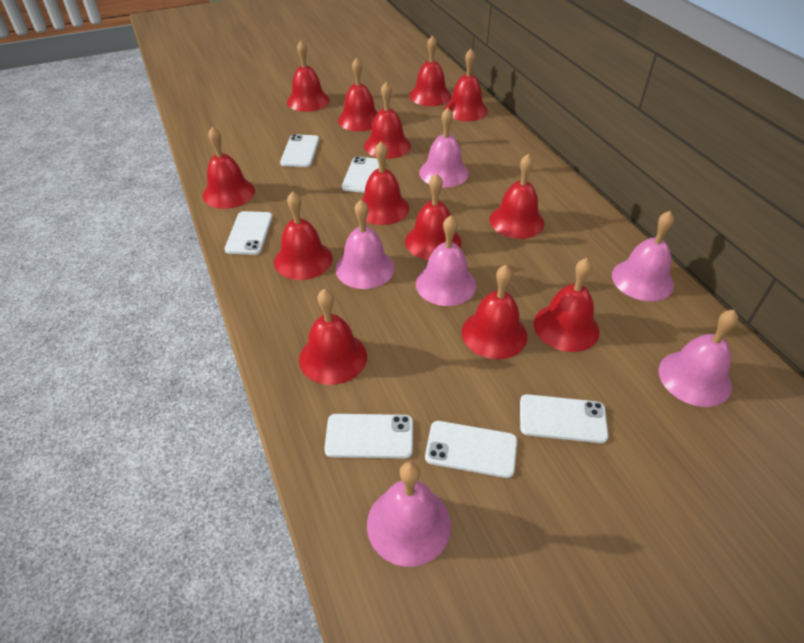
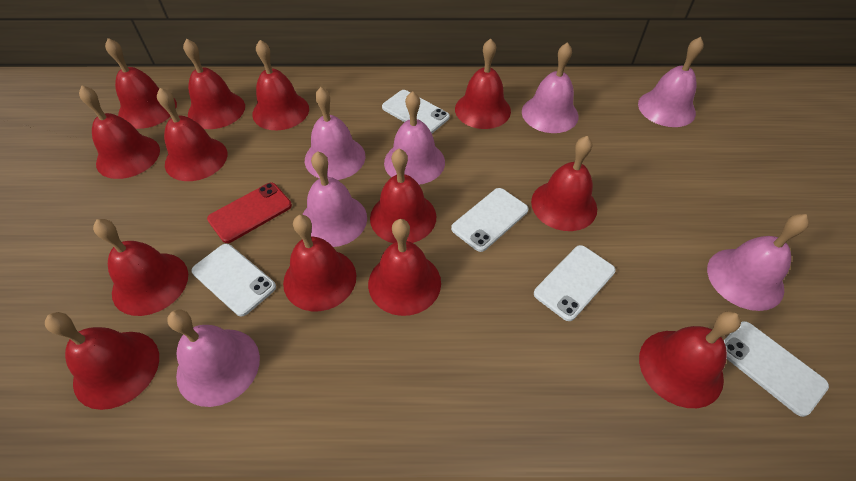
pink bell: [336,200,395,289] [367,461,451,567] [416,215,476,306] [419,108,469,187] [612,211,674,301] [658,310,738,407] = 6 -> [167,309,260,407] [302,151,367,247] [305,87,365,180] [384,91,445,185] [522,42,578,133] [638,37,704,127] [707,214,809,311] = 7
red phone: none = 0 -> [207,182,292,243] = 1
white phone: [225,211,273,255] [280,134,319,167] [324,414,413,458] [342,156,379,193] [425,421,517,478] [520,394,608,443] = 6 -> [191,244,276,316] [382,90,450,133] [451,188,529,252] [534,245,615,321] [724,321,829,417] = 5

